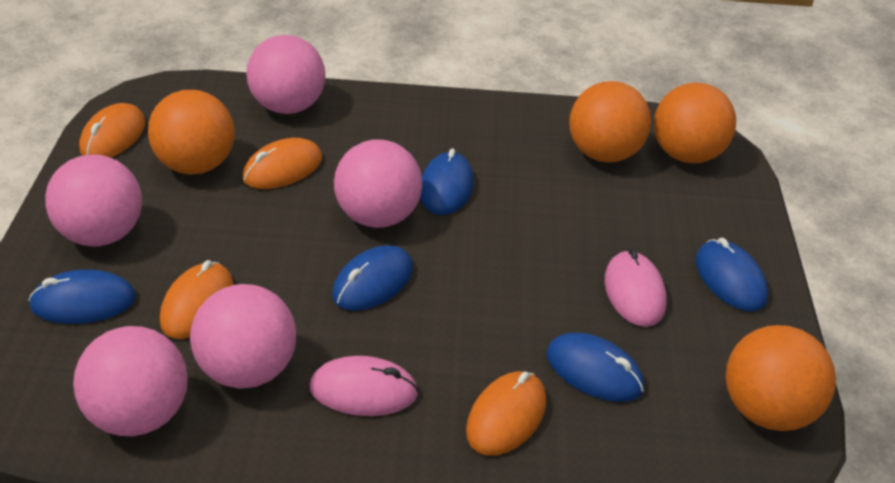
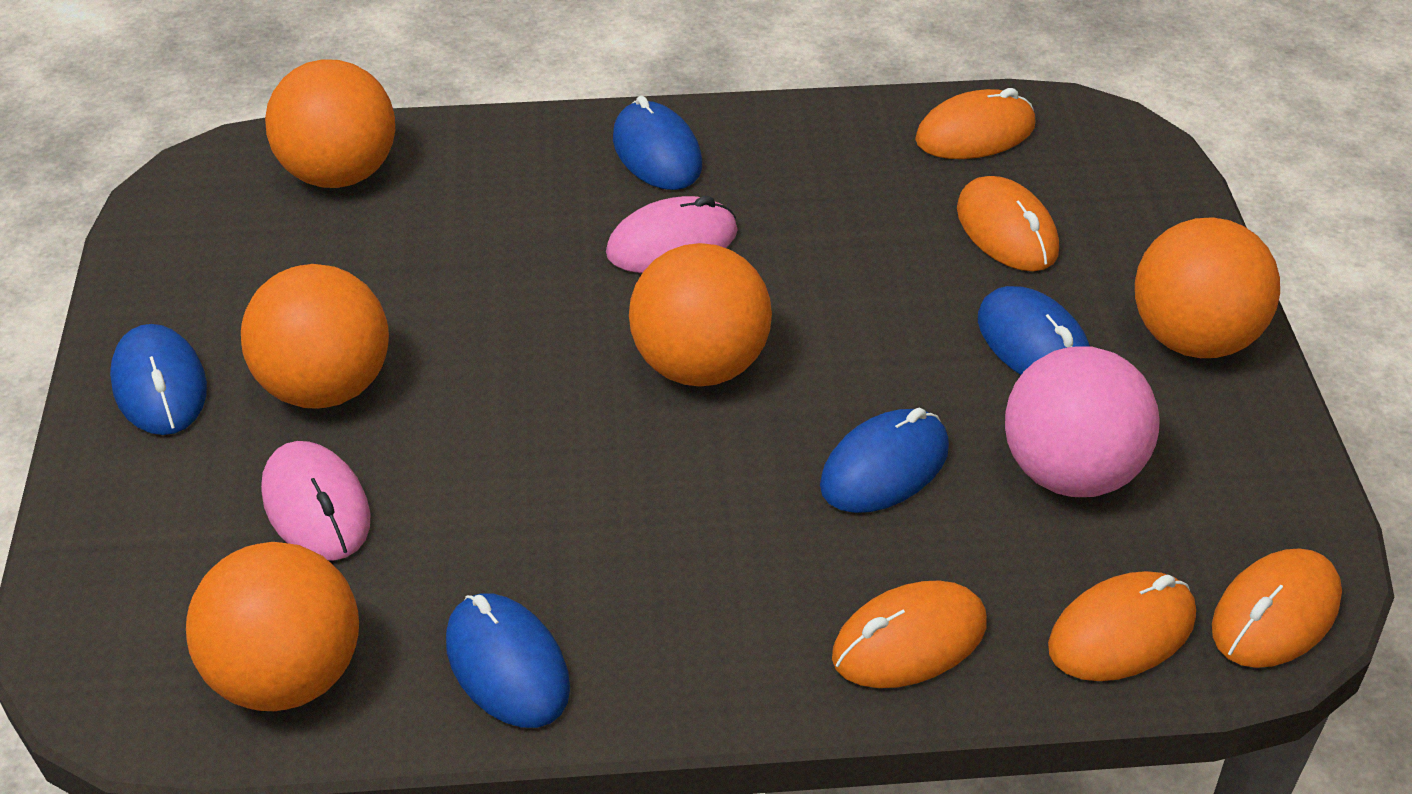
orange ball: [148,90,235,174] [569,81,651,162] [654,82,736,163] [726,325,836,431] = 4 -> [186,542,359,711] [241,264,389,409] [265,59,395,188] [629,243,772,387] [1135,217,1280,358] = 5
orange mouse: [79,103,145,158] [160,260,234,339] [242,138,322,189] [466,371,546,456] = 4 -> [832,580,987,688] [915,88,1036,159] [957,176,1059,271] [1048,571,1196,681] [1212,548,1342,668] = 5
pink ball: [45,154,142,246] [73,326,188,436] [190,284,296,389] [246,35,326,114] [334,140,422,228] = 5 -> [1005,346,1160,497] = 1

